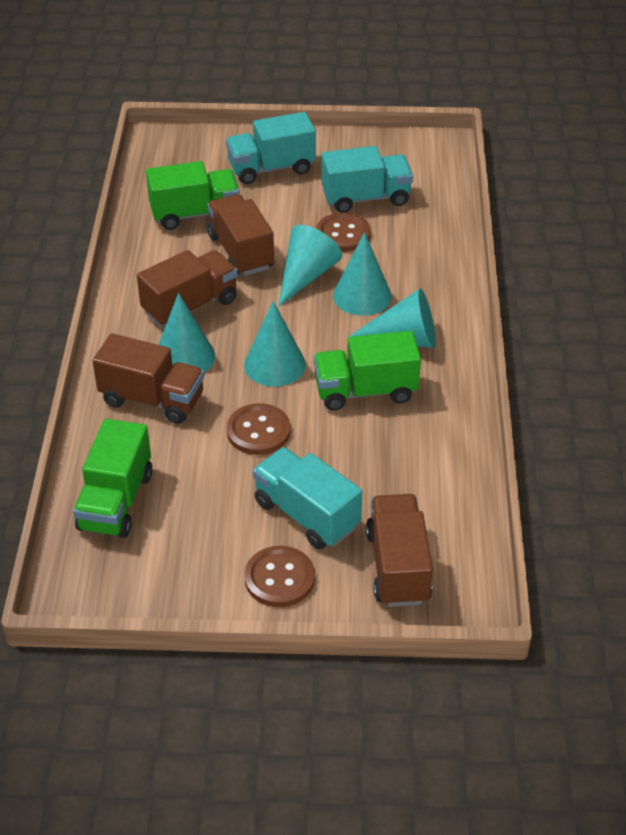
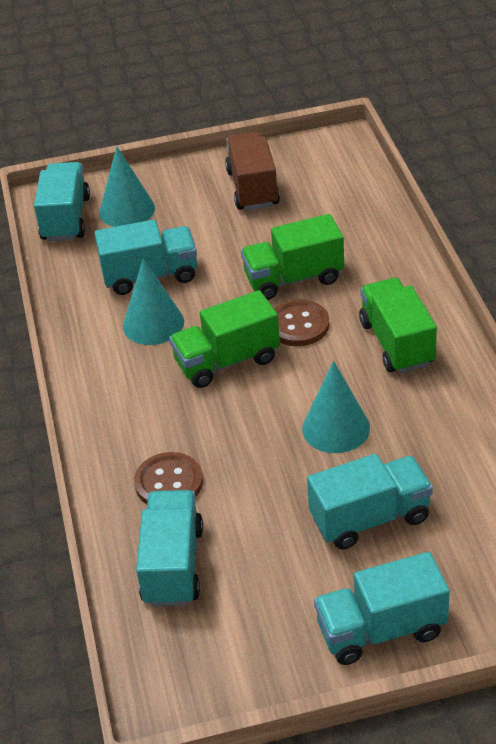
brown button: [227,403,291,455] [244,546,315,607] [316,213,371,252] = 3 -> [134,452,203,504] [274,299,329,346] = 2
brown truck: [93,333,204,424] [137,250,238,327] [207,194,274,276] [366,494,433,607] = 4 -> [225,132,280,210] = 1
turquoise cone: [158,293,215,372] [244,301,306,387] [278,225,342,307] [333,232,392,316] [347,288,436,348] = 5 -> [99,146,155,227] [123,258,184,345] [302,361,370,453] = 3
turquoise truck: [226,112,316,184] [253,447,362,550] [321,146,413,213] = 3 -> [34,162,90,241] [94,219,197,295] [136,490,203,607] [307,454,433,550] [314,552,450,665] = 5

